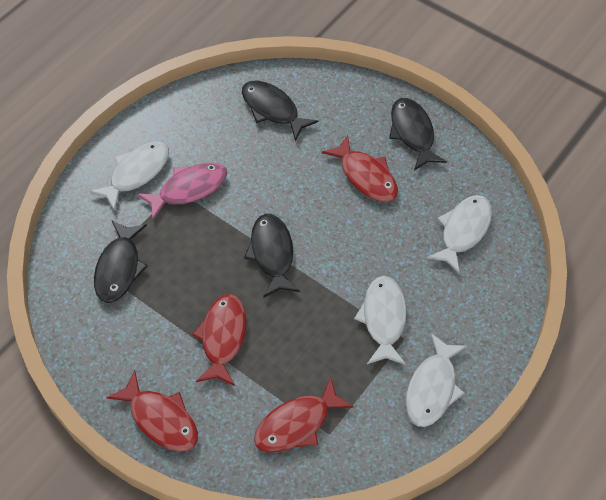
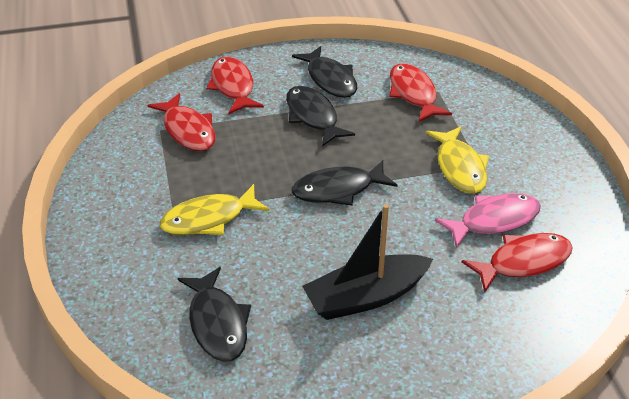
black boat: none = 0 -> [302,204,433,320] = 1
white fish: [90,142,169,211] [354,276,406,365] [406,333,467,427] [427,195,492,274] = 4 -> none = 0
yellow fish: none = 0 -> [159,184,269,235] [426,126,489,194] = 2

